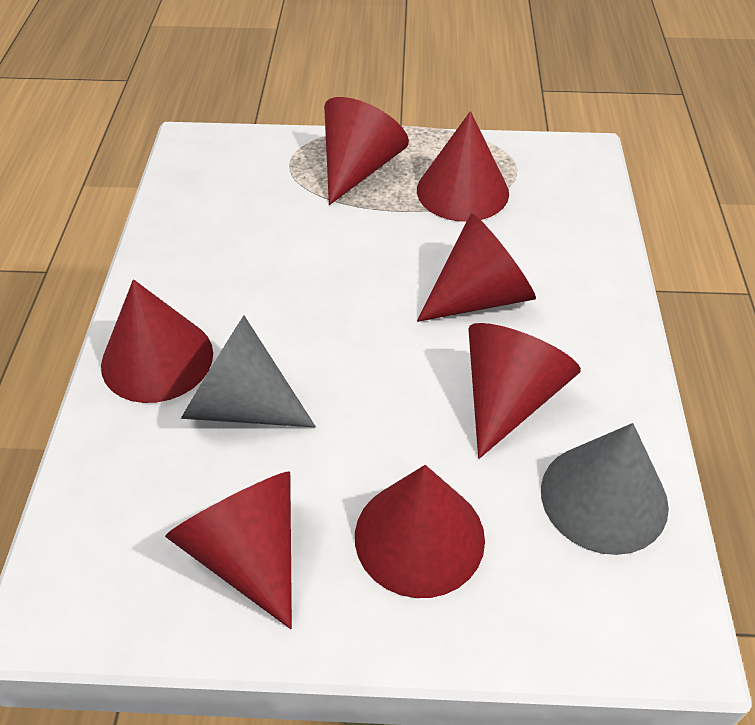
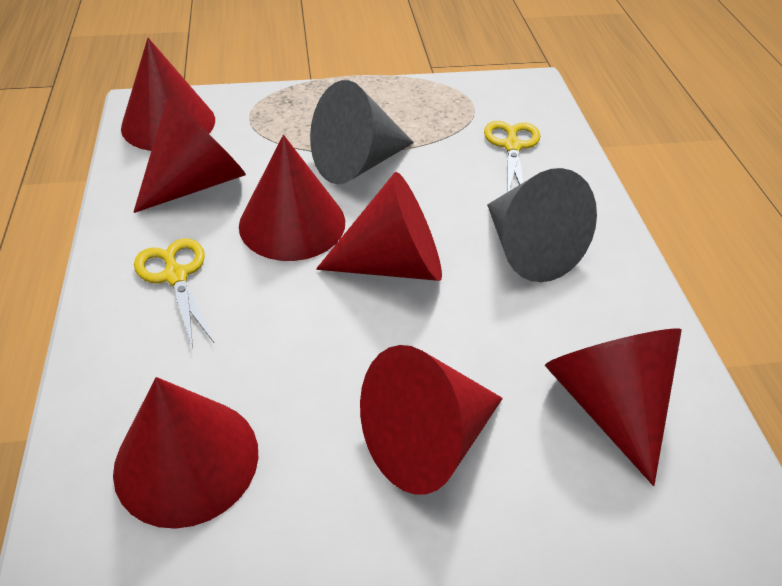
yellow scissors: none = 0 -> [134,238,214,348] [484,121,540,192] = 2

